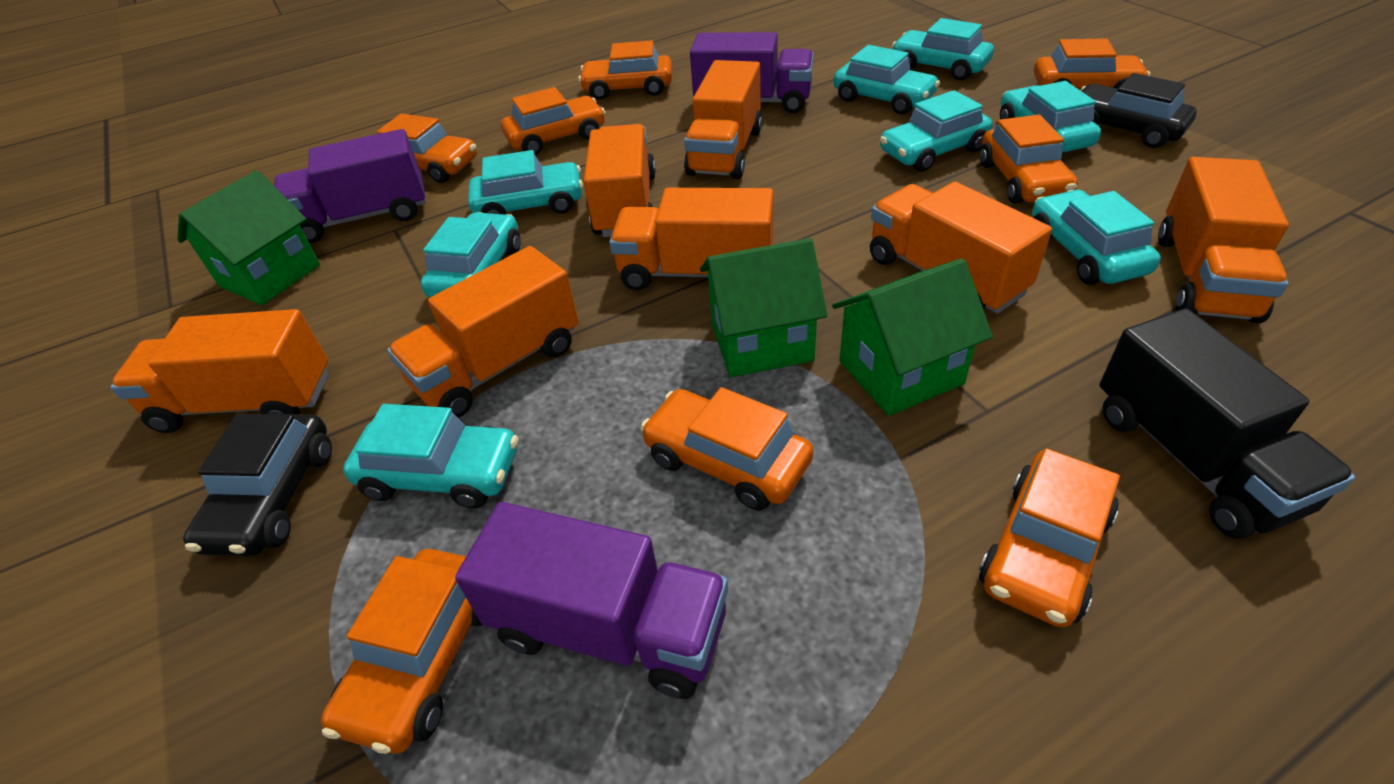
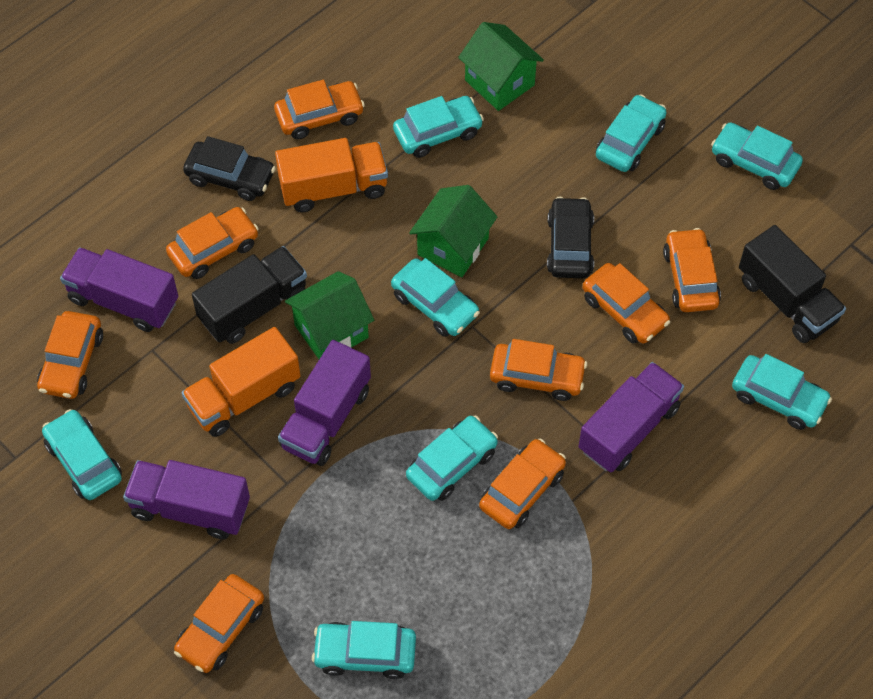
black truck: [1100,308,1355,539] = 1 -> [192,246,307,344] [739,225,846,343] = 2
orange truck: [111,309,329,433] [387,246,579,418] [584,124,656,237] [609,188,774,290] [684,60,762,179] [870,182,1052,314] [1158,157,1289,324] = 7 -> [181,327,301,437] [275,138,388,212] = 2
purple truck: [274,129,426,243] [455,502,728,699] [690,32,814,113] = 3 -> [60,247,178,332] [123,460,250,539] [278,340,371,466] [579,362,684,472] = 4

